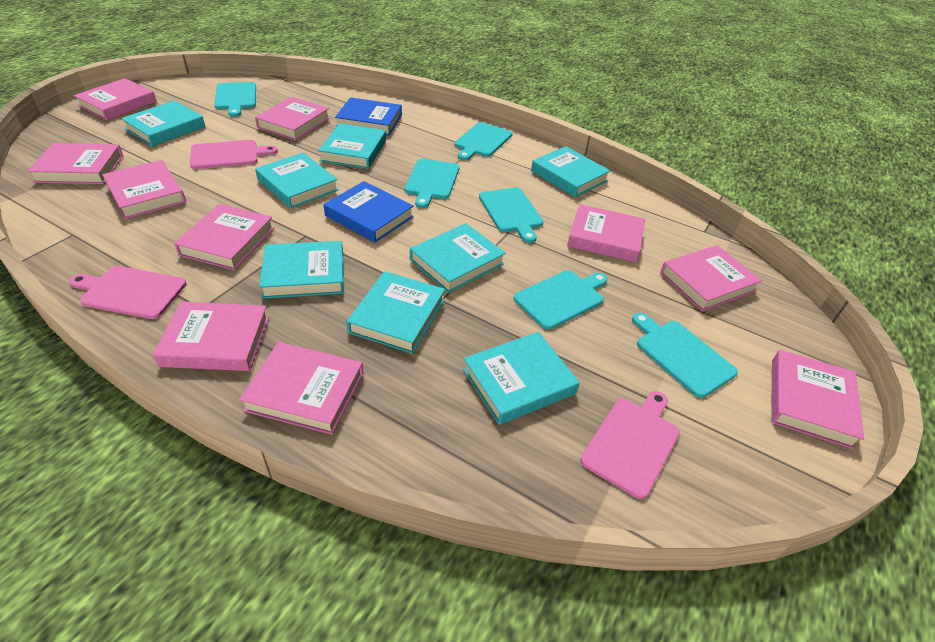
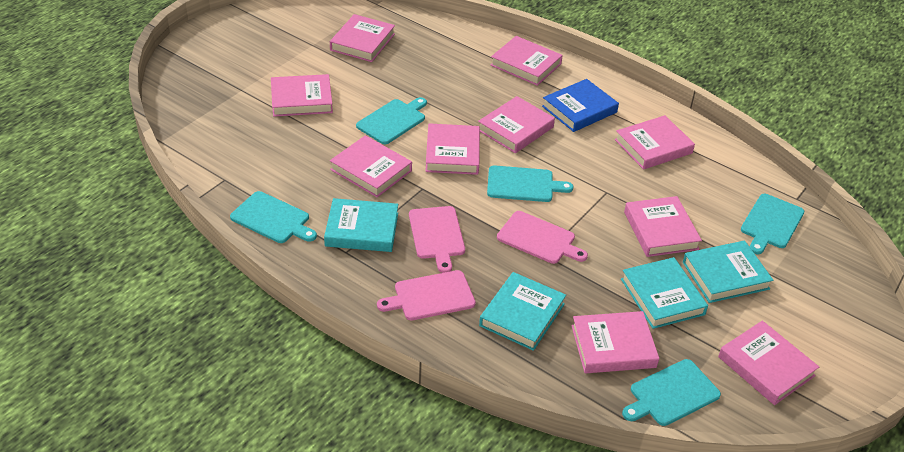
blue book: [324,181,414,243] [335,97,402,136] = 2 -> [542,79,619,132] = 1
turquoise book: [121,101,205,147] [255,153,339,209] [259,241,344,299] [318,123,386,169] [347,271,445,354] [410,223,506,293] [463,332,580,425] [531,146,611,198] = 8 -> [324,198,398,252] [479,272,566,351] [621,257,708,329] [683,241,773,303] = 4
turquoise cutting board: [214,82,256,117] [404,159,459,208] [454,122,513,160] [479,188,544,243] [513,270,608,330] [632,313,738,398] = 6 -> [230,191,317,243] [356,97,427,144] [487,165,574,202] [622,359,721,426] [741,194,804,254] = 5

